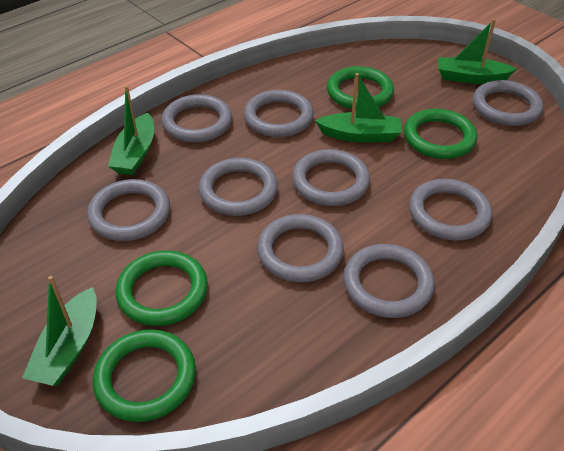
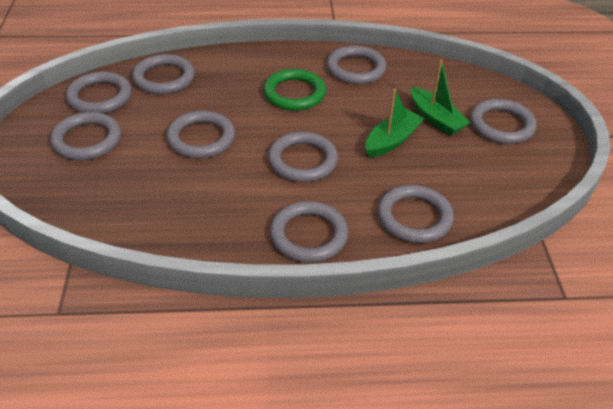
green boat: [22,276,97,386] [108,86,154,175] [315,73,402,142] [438,19,517,84] = 4 -> [365,89,424,158] [411,60,471,136] = 2
green ring: [93,329,196,422] [116,250,208,326] [327,66,394,110] [404,109,477,159] = 4 -> [263,69,326,111] = 1

